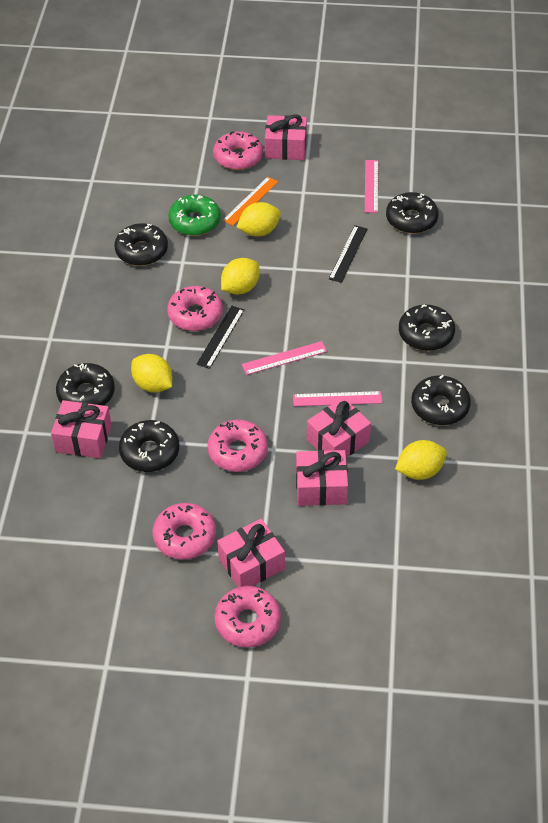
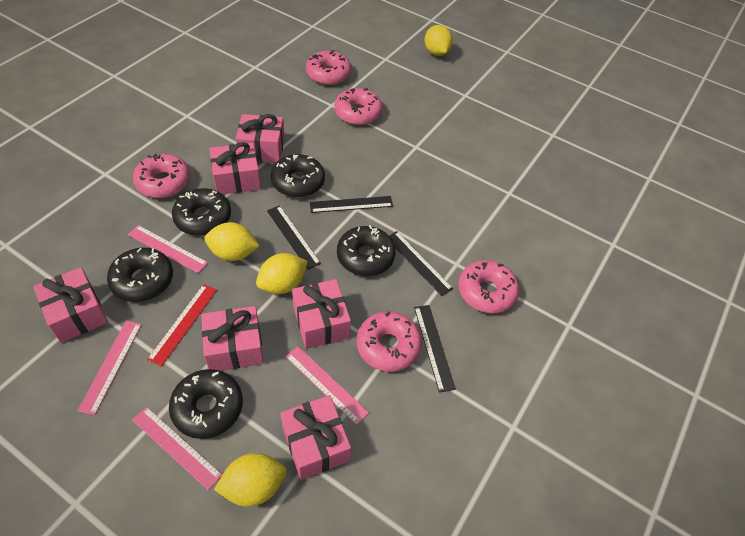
black donut: [56,363,115,406] [114,223,168,266] [119,420,179,472] [386,192,439,234] [399,305,455,351] [411,375,471,425] = 6 -> [107,247,173,302] [169,369,243,439] [172,188,231,236] [271,154,325,198] [337,225,396,276] = 5
black ruler: [196,306,244,369] [329,225,367,283] = 2 -> [267,205,321,270] [310,196,393,213] [389,231,453,296] [414,305,456,393] = 4
green donut: [168,195,221,236] = 1 -> none = 0
orange ruler: [222,177,278,226] = 1 -> none = 0
pink gift: [51,400,112,458] [217,519,285,587] [265,114,307,160] [296,450,348,506] [307,397,371,458] = 5 -> [33,267,108,343] [201,306,264,371] [210,142,261,194] [236,114,285,162] [280,395,351,480] [292,279,351,349] = 6
pink ruler: [242,341,327,375] [293,391,382,406] [365,160,378,213] = 3 -> [77,321,142,415] [128,225,208,273] [132,407,222,490] [286,346,369,425] = 4
red ruler: none = 0 -> [147,284,217,367] = 1

